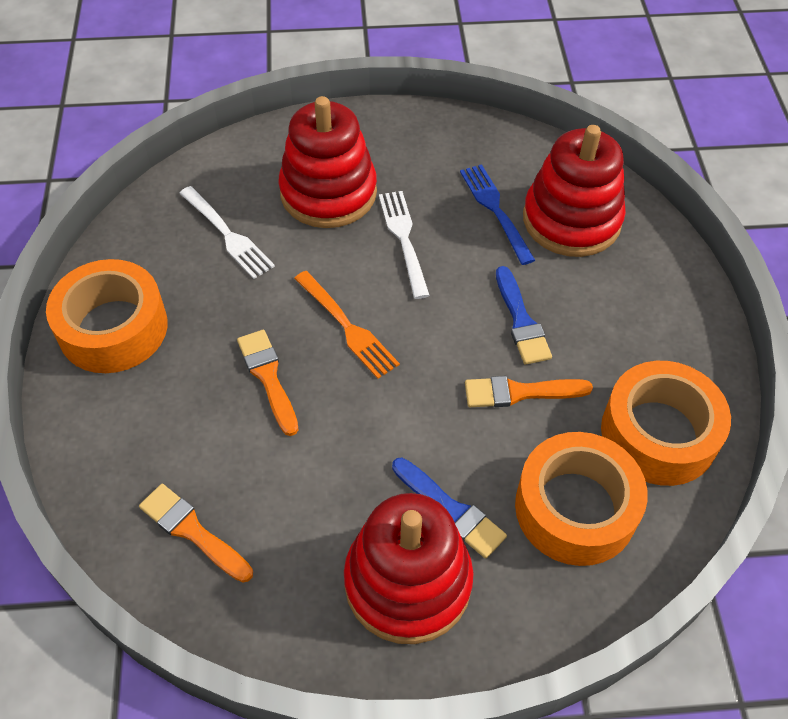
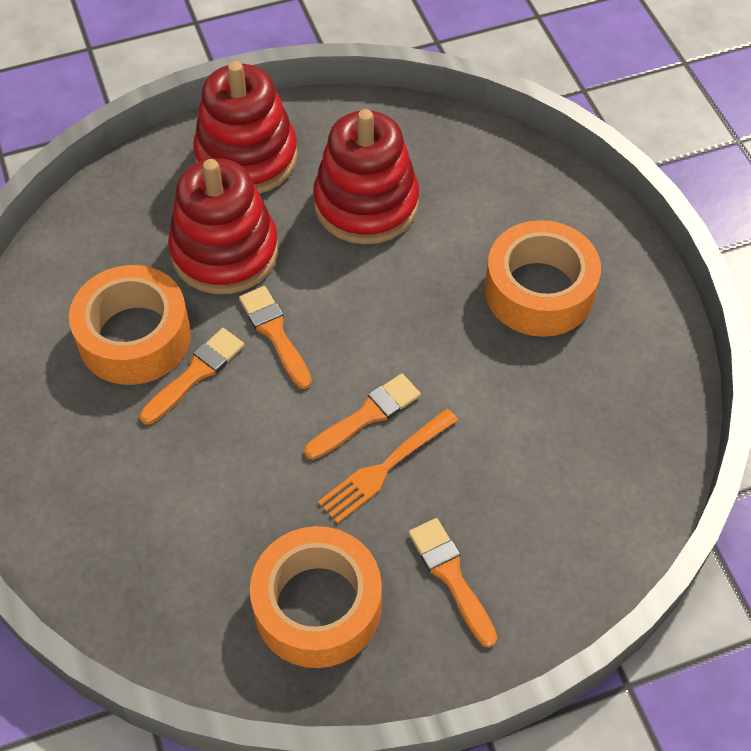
blue brush: [392,458,507,559] [496,266,552,364] = 2 -> none = 0
blue fork: [460,164,535,265] = 1 -> none = 0
orange brush: [139,484,253,583] [237,329,298,436] [465,376,593,407] = 3 -> [140,328,244,424] [239,286,312,389] [304,374,421,460] [408,518,497,648] = 4
white fork: [179,186,275,279] [379,191,430,299] = 2 -> none = 0

